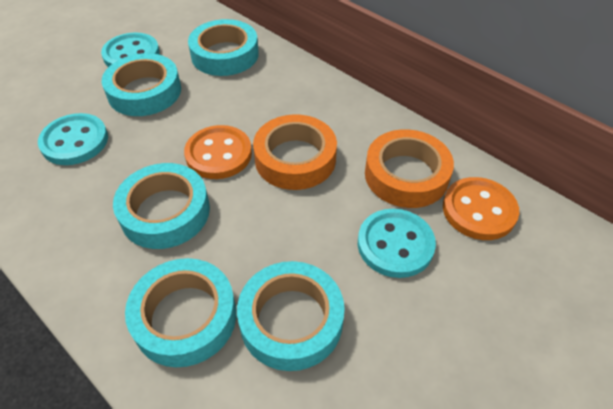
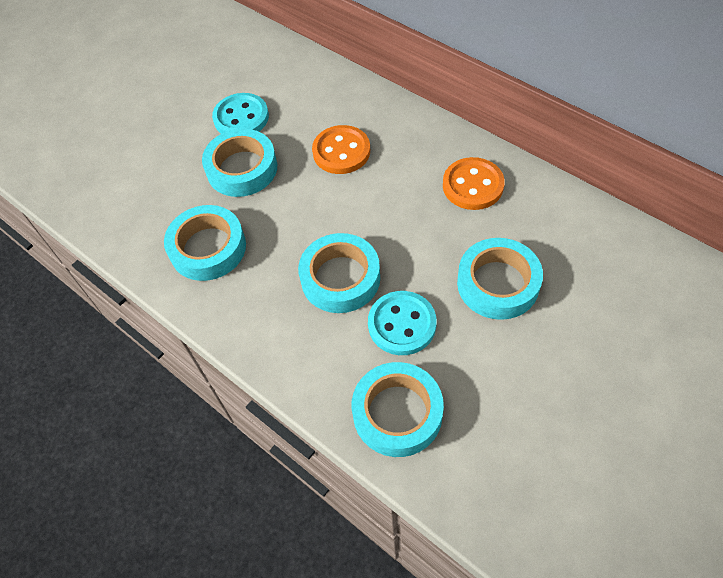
orange tape: [253,114,337,190] [365,129,454,208] = 2 -> none = 0
turquoise button: [38,113,108,165] [101,33,160,67] [358,209,436,278] = 3 -> [212,93,269,134] [368,291,437,355] = 2

